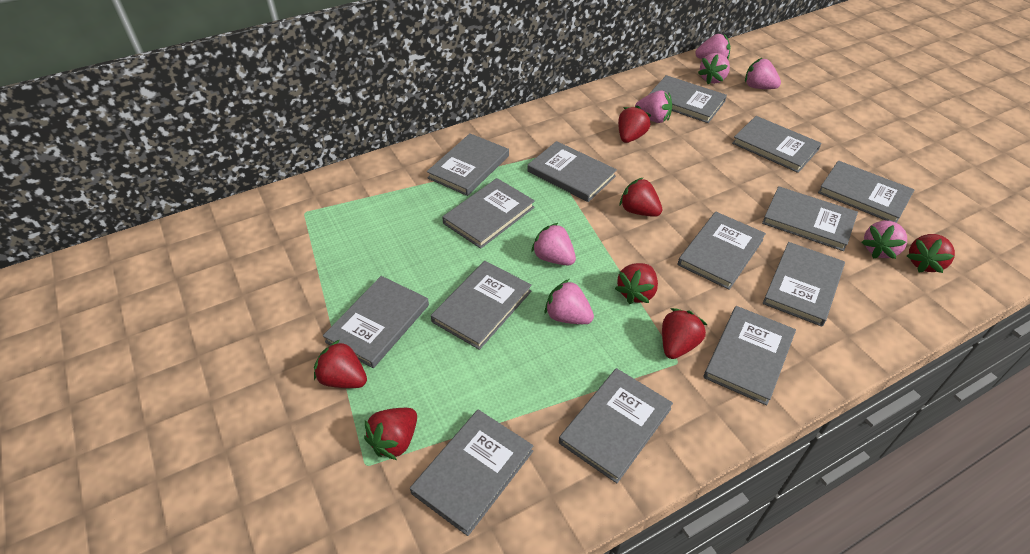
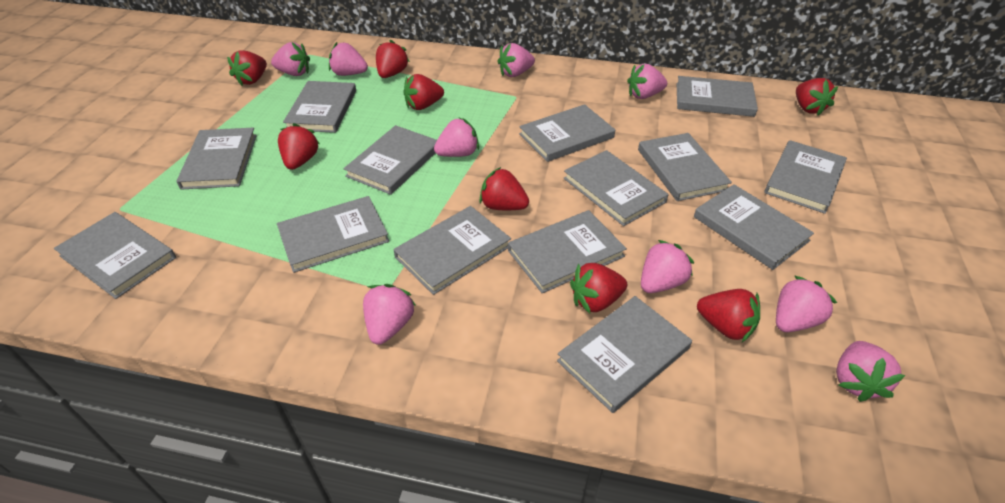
pink strawberry: [531,223,576,265] [545,279,594,324] [635,91,672,123] [695,34,730,59] [698,53,730,84] [745,58,781,89] [861,221,907,259] = 7 -> [271,42,310,76] [329,42,368,76] [363,284,416,345] [434,118,479,157] [497,43,535,77] [627,64,667,99] [641,240,694,293] [776,275,837,332] [836,341,905,402] = 9
red strawberry: [314,340,367,388] [364,408,417,460] [615,263,658,304] [618,105,651,143] [620,177,662,217] [662,308,707,359] [907,234,955,273] = 7 -> [227,50,267,86] [278,123,320,170] [376,40,410,78] [403,74,444,110] [479,167,529,210] [570,263,627,313] [697,289,760,342] [796,78,838,116] = 8

